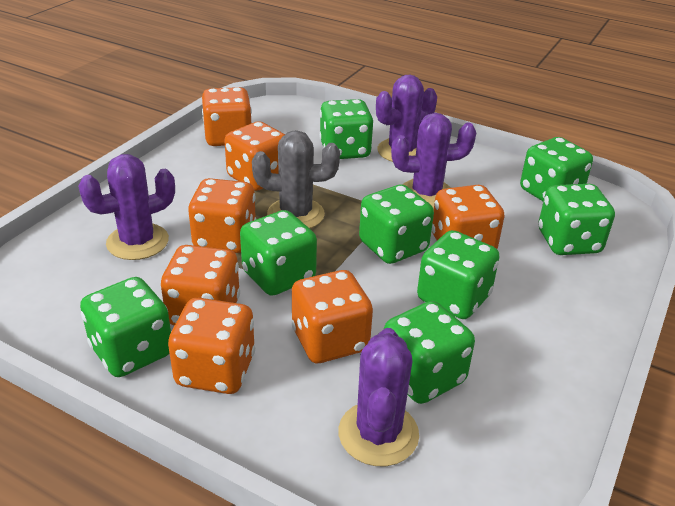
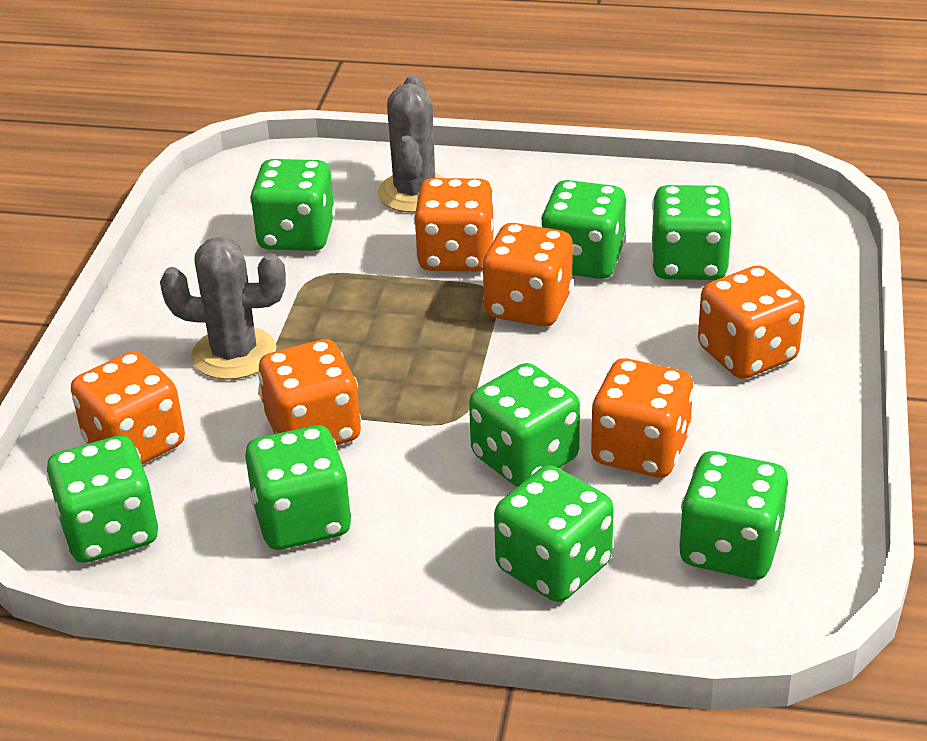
grey cactus: [252,130,340,228] = 1 -> [160,237,286,380] [377,75,445,213] = 2
orange dice: [161,245,240,326] [168,298,255,394] [188,178,256,253] [202,87,252,146] [224,121,285,191] [291,270,373,363] [432,185,505,249] = 7 -> [71,351,185,464] [258,339,361,445] [414,178,494,271] [482,223,573,327] [590,358,694,477] [698,265,805,379] = 6
purple cactus: [78,154,175,260] [338,328,419,466] [376,75,437,162] [391,113,476,209] = 4 -> none = 0

